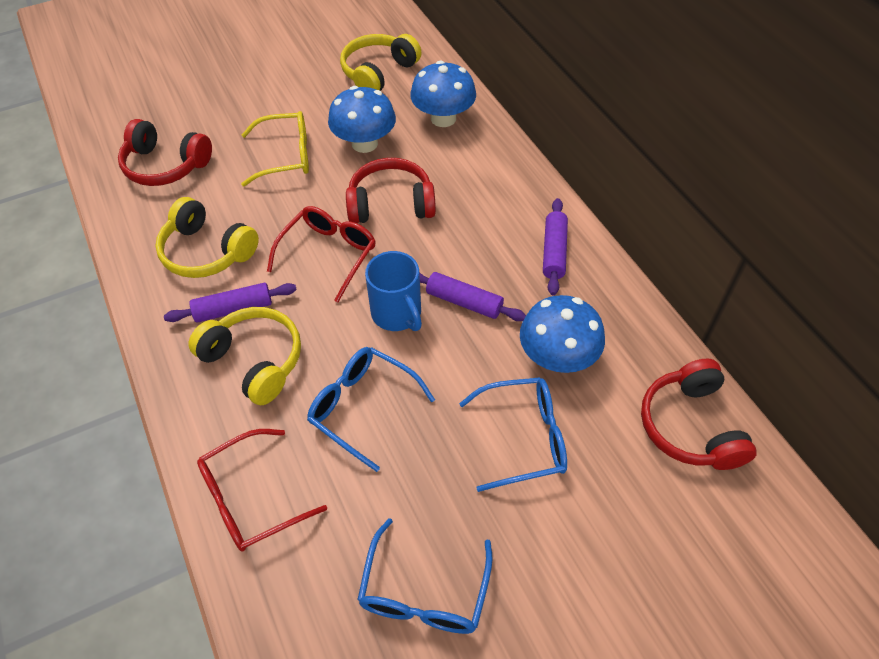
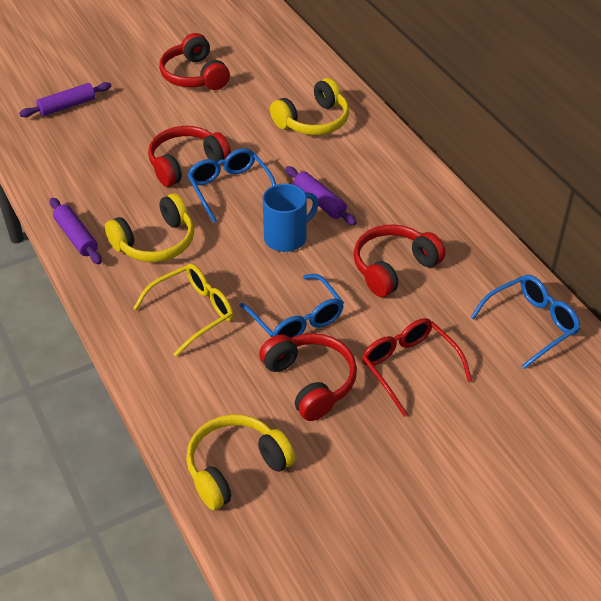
blue mushroom: [328,86,396,153] [410,61,476,127] [520,295,605,373] = 3 -> none = 0
red glasses: [197,429,327,552] [267,206,376,302] = 2 -> [362,318,472,417] = 1
red headphones: [118,119,212,186] [346,158,436,223] [641,359,757,470] = 3 -> [148,126,231,187] [159,33,230,90] [259,333,357,421] [354,225,446,297] = 4

